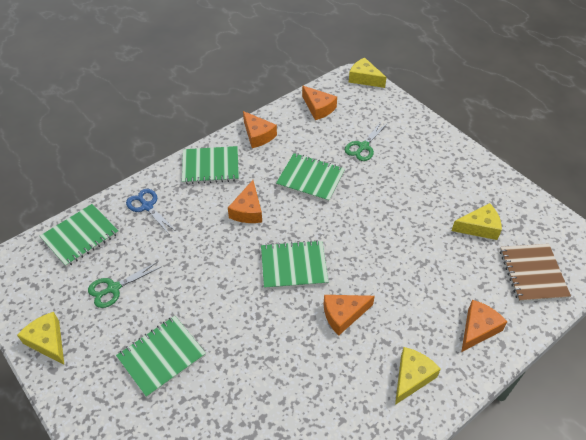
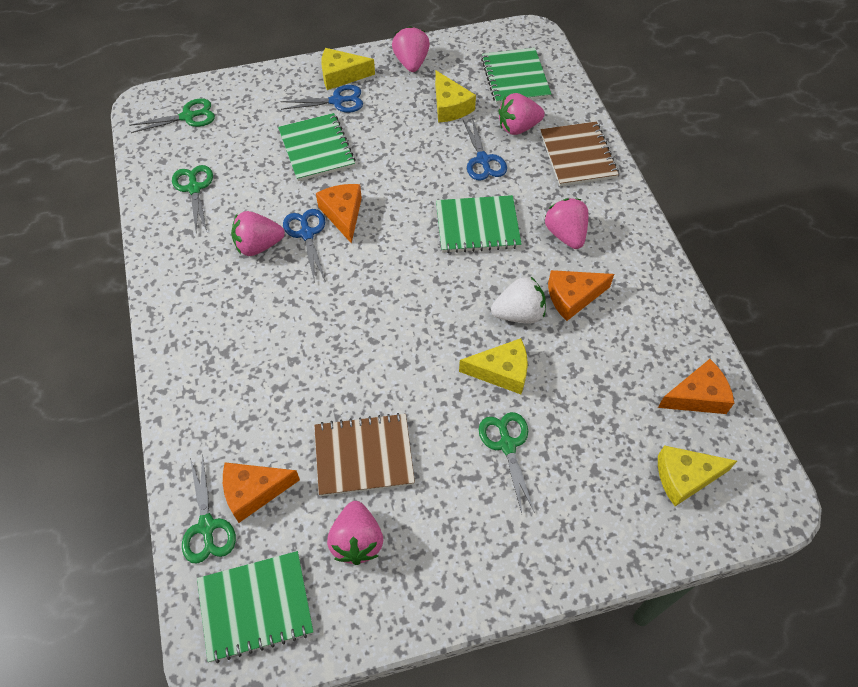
blue scissors: [126,189,177,235] = 1 -> [280,85,363,112] [283,209,326,283] [463,118,507,181] = 3
brown notebook: [500,244,571,302] = 1 -> [314,413,415,496] [540,121,619,186] = 2
green notebook: [40,204,119,267] [116,316,206,398] [182,146,239,184] [261,240,328,289] [276,153,345,202] = 5 -> [197,551,314,663] [278,113,356,181] [436,195,522,253] [481,48,551,104] = 4
green scissors: [88,262,161,308] [345,121,388,161] = 2 -> [129,98,215,133] [172,165,213,231] [182,454,236,564] [479,412,535,513] = 4
orange cheese: [228,180,262,223] [243,111,277,148] [302,86,337,120] [324,295,375,335] [461,300,507,352] = 5 -> [223,463,300,523] [316,184,362,244] [548,270,614,321] [658,359,734,414] = 4
pink strawberry: none = 0 -> [231,211,285,256] [327,501,383,565] [392,26,430,72] [499,93,545,135] [545,198,588,249] = 5
white strawberry: none = 0 -> [491,277,546,323] = 1

